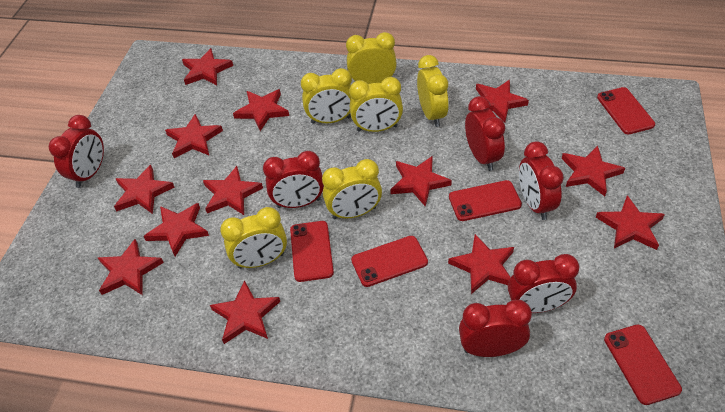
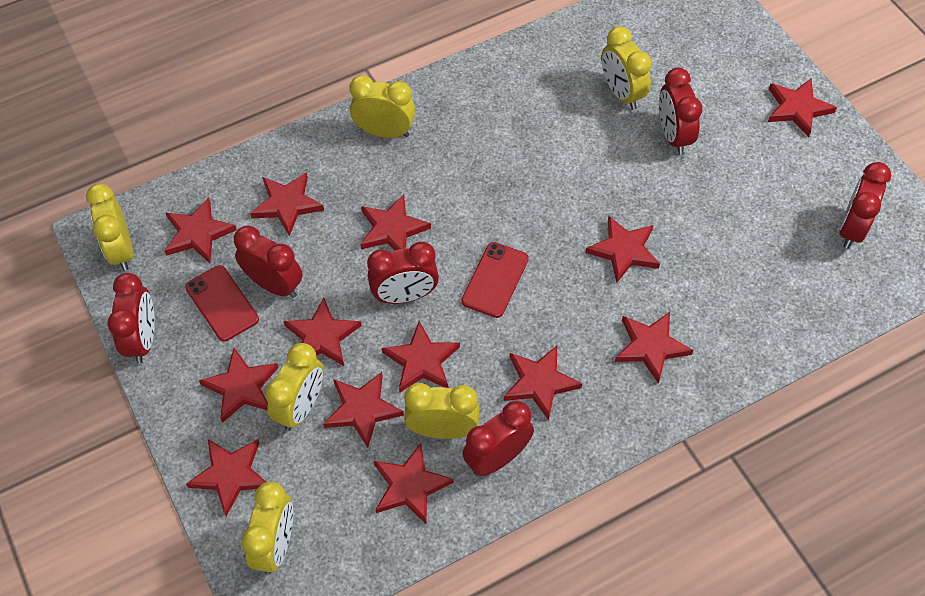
red phone: [290,221,334,282] [351,236,428,287] [449,180,522,221] [597,87,655,134] [604,324,682,405] = 5 -> [185,265,259,342] [461,242,529,318] = 2

